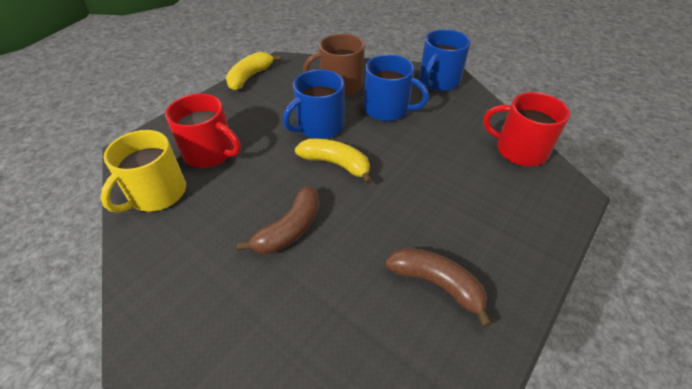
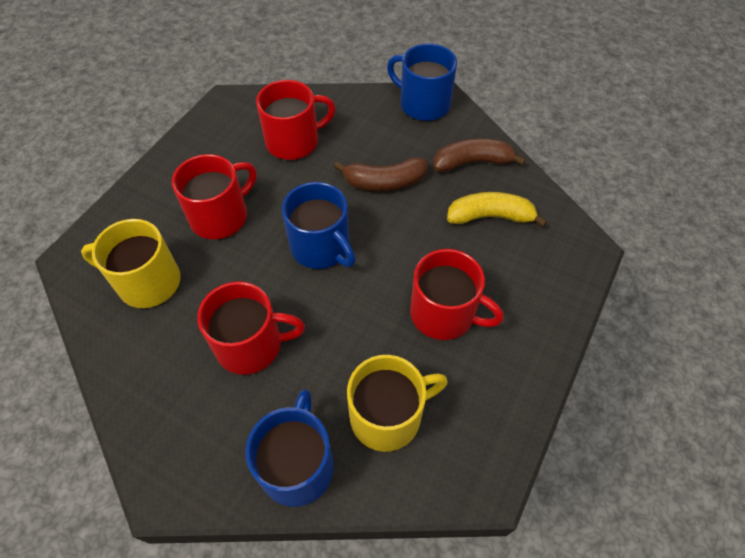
brown mug: [303,34,365,96] = 1 -> none = 0
red mug: [165,93,241,168] [483,92,570,166] = 2 -> [172,154,256,239] [197,281,305,375] [256,80,335,160] [410,249,504,340] = 4
yellow banana: [226,52,281,91] [295,139,373,184] = 2 -> [447,192,547,227] = 1
yellow mug: [101,130,186,213] = 1 -> [81,219,181,308] [347,355,448,452] = 2

